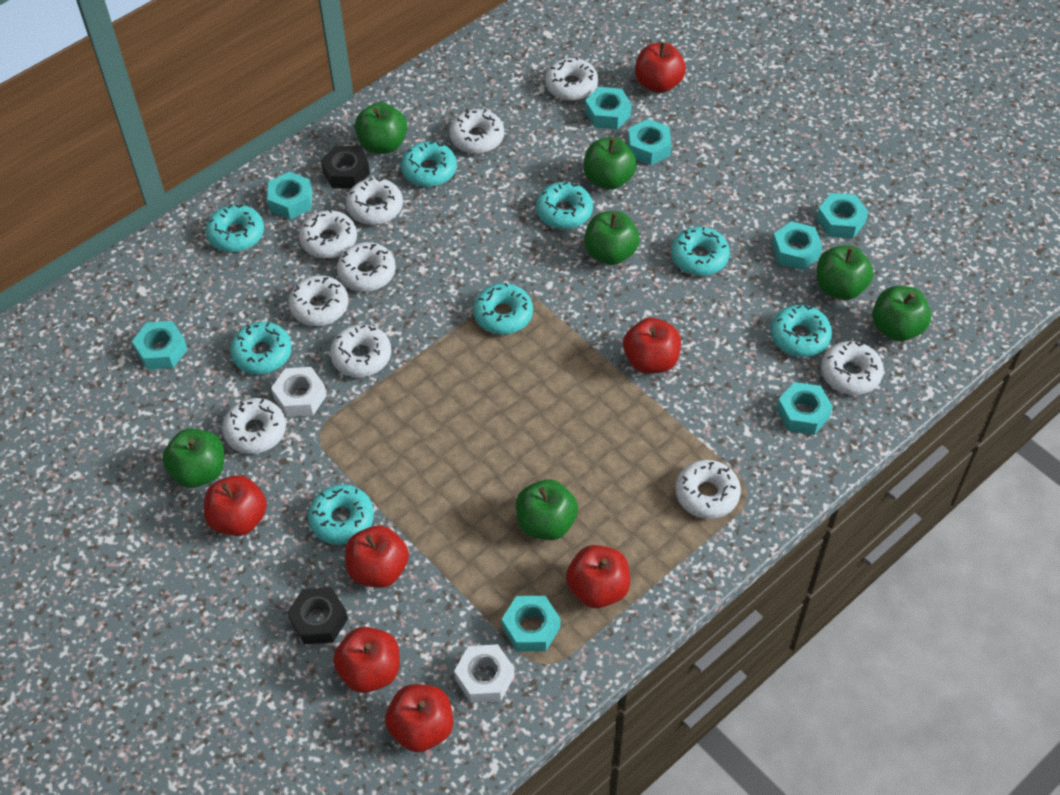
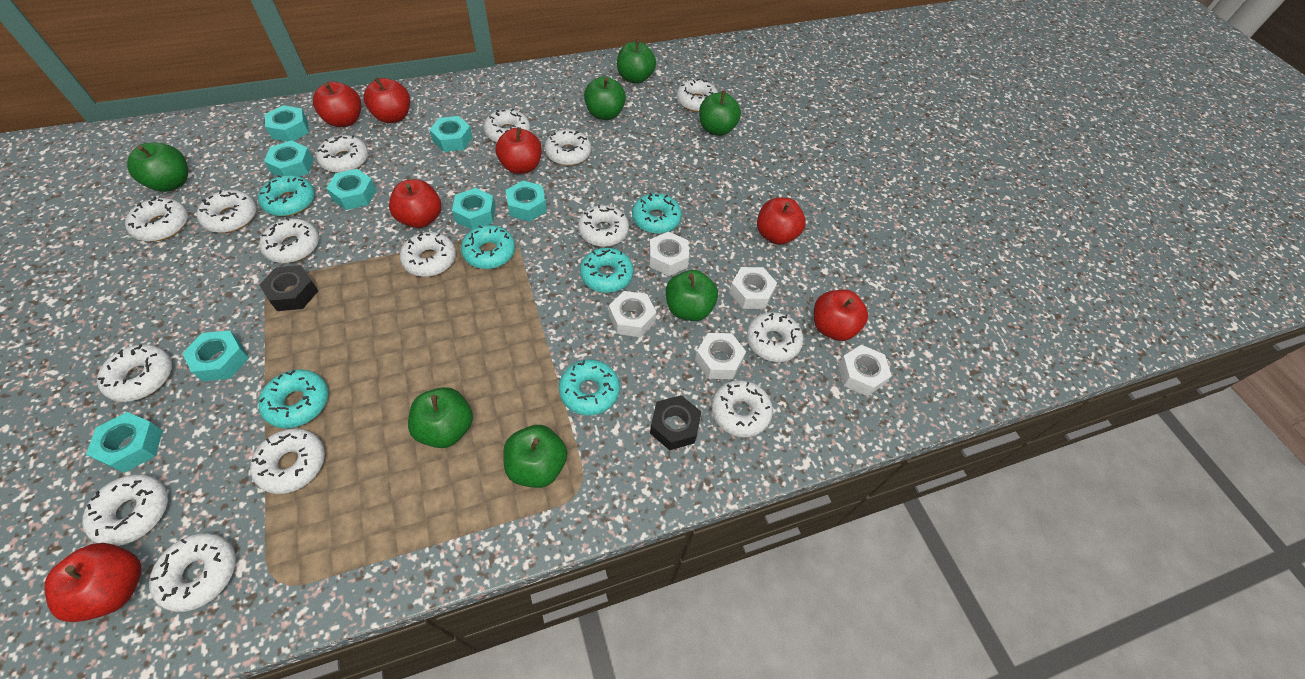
turquoise donut: [206,204,264,252] [230,322,292,374] [308,485,374,544] [401,141,457,187] [473,283,533,335] [536,182,593,229] [671,226,730,276] [771,305,832,357] = 8 -> [258,175,315,216] [258,369,329,429] [461,225,515,269] [559,360,620,415] [580,248,634,293] [632,193,682,234] = 6
white donut: [222,398,286,454] [288,275,349,326] [299,209,357,259] [330,324,391,377] [337,242,396,292] [346,178,403,225] [449,109,504,154] [545,57,598,101] [675,460,741,519] [821,341,884,395] = 10 -> [82,474,168,546] [97,344,172,402] [125,197,188,242] [149,533,236,612] [197,190,256,233] [250,428,325,494] [259,218,319,263] [316,135,368,173] [400,232,456,277] [484,109,530,143] [545,129,591,166] [578,205,629,247] [676,79,718,112] [711,380,773,437] [747,312,804,362] = 15
white nut: [271,367,327,417] [454,644,515,703] = 2 -> [609,291,656,337] [649,232,689,276] [695,333,746,379] [729,267,777,309] [838,345,892,396] = 5

